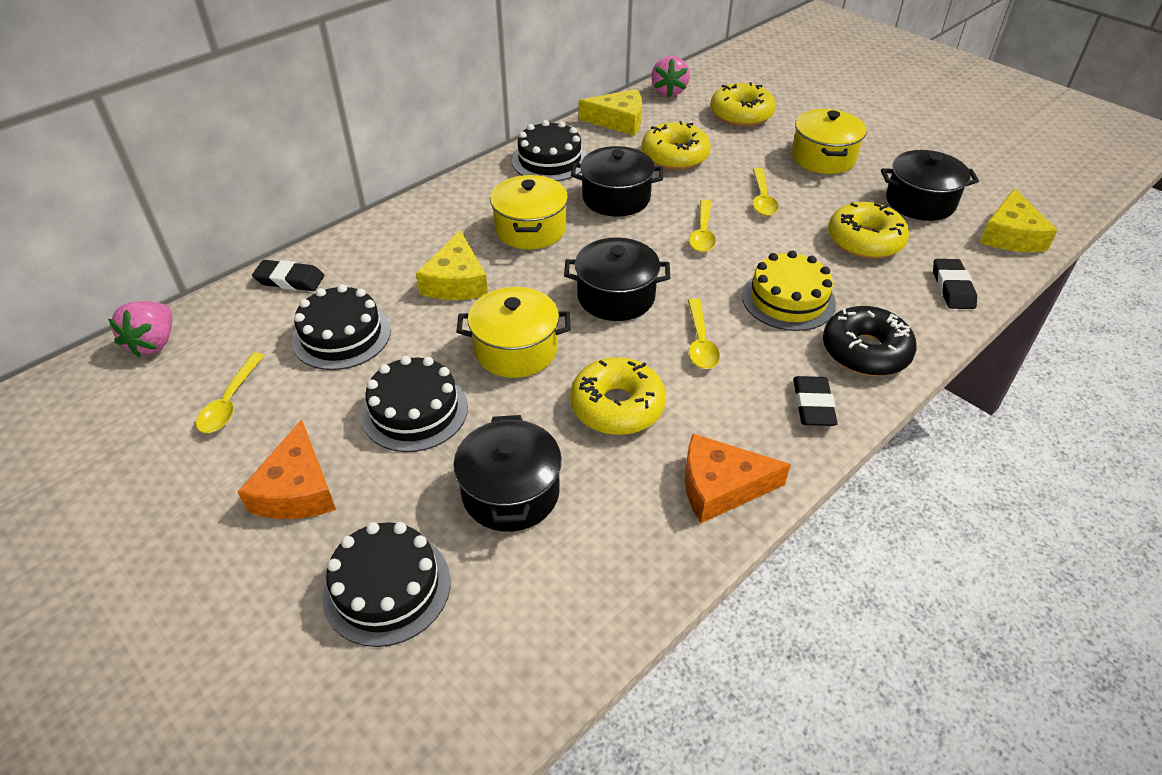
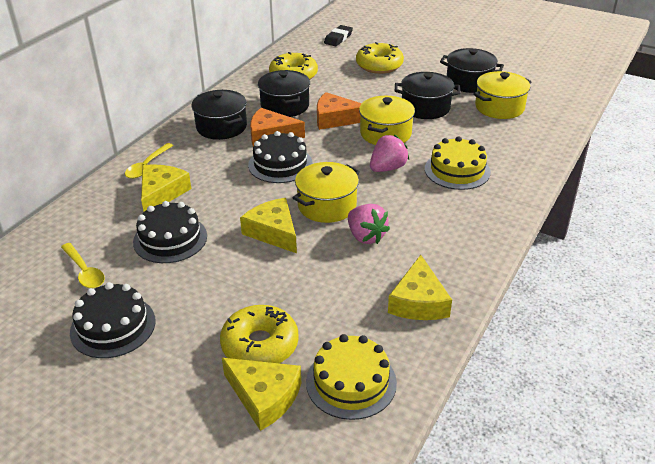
black cake: [292,284,391,370] [322,522,450,647] [361,356,468,452] [512,120,587,181] = 4 -> [70,282,156,358] [133,201,207,263] [248,131,313,183] = 3
black donut: [823,306,917,376] = 1 -> none = 0
black eraser: [252,260,324,291] [793,376,838,426] [933,259,977,309] = 3 -> [324,25,353,46] = 1
yellow cake: [742,250,836,331] = 1 -> [306,334,397,420] [425,136,491,190] = 2
yellow cheese: [416,230,488,300] [579,89,642,135] [979,188,1058,252] = 3 -> [141,164,191,212] [222,358,301,431] [240,198,297,253] [388,255,452,320] = 4
yellow donut: [570,357,666,435] [641,121,711,170] [710,82,776,127] [828,202,909,259] = 4 -> [220,305,299,363] [269,52,318,80] [356,42,404,74] = 3
yellow spoon: [196,352,265,433] [688,298,720,369] [689,199,716,252] [753,168,778,216] = 4 -> [61,243,105,288] [125,143,174,179] = 2

